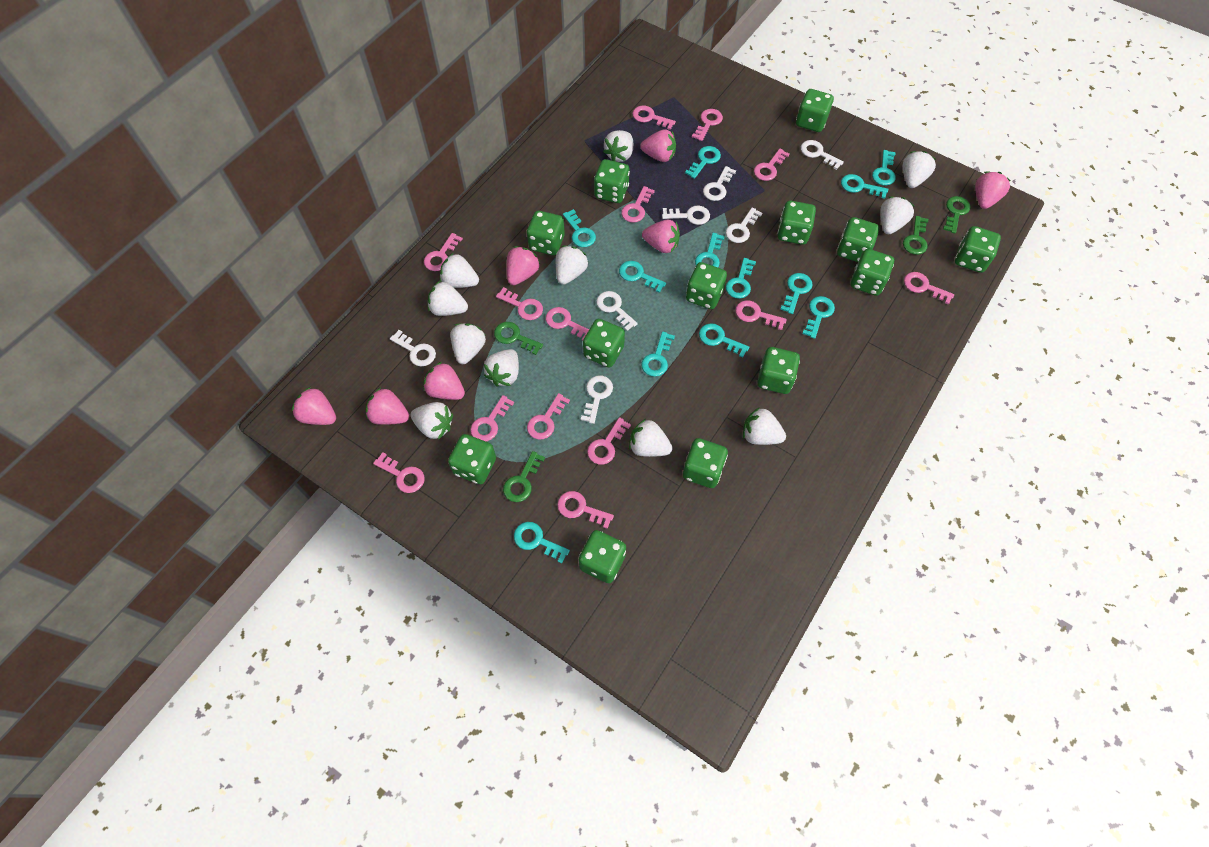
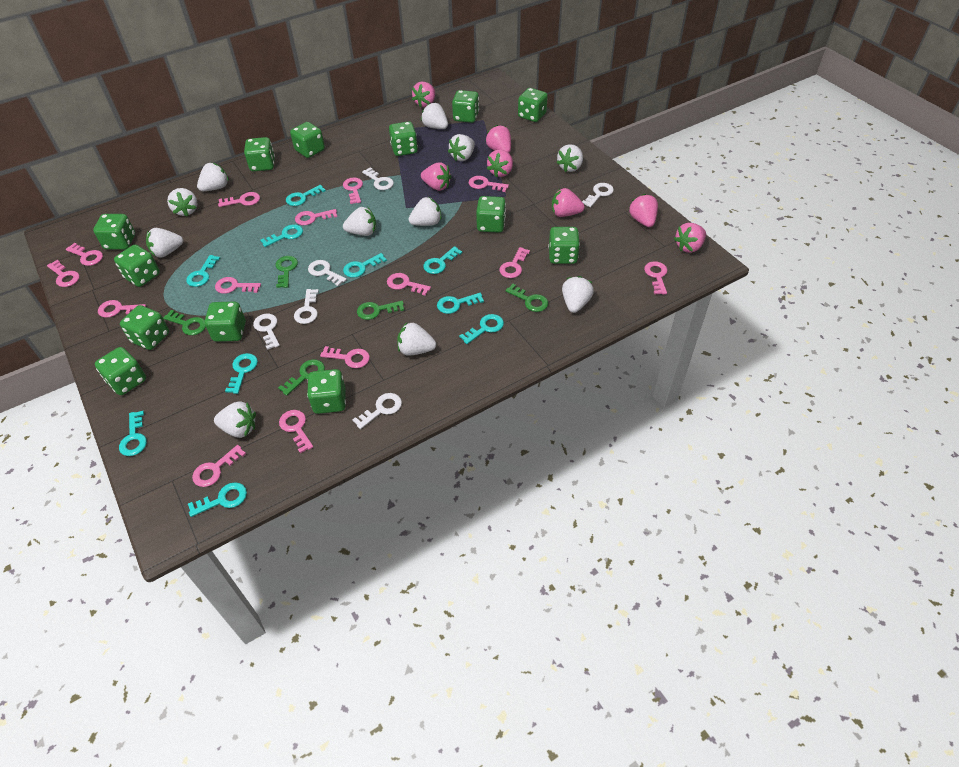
green key: [494,322,543,355] [503,451,545,502] [903,216,928,255] [943,196,971,233] = 4 -> [163,310,206,335] [276,256,298,288] [278,359,325,396] [357,301,404,320] [505,284,548,312] = 5
turquoise key: [514,522,570,563] [563,209,596,247] [619,261,666,293] [641,332,675,377] [685,146,721,179] [695,233,725,267] [699,323,749,358] [726,258,756,299] [780,273,812,314] [802,296,835,339] [841,174,888,199] [872,150,896,185] = 12 -> [119,411,147,456] [186,255,220,287] [188,482,247,517] [225,353,258,394] [260,224,303,247] [286,185,326,206] [343,253,387,278] [423,246,462,274] [437,293,484,314] [459,314,504,344] = 10
white key: [390,330,436,366] [581,376,613,424] [596,291,638,331] [662,206,710,225] [703,166,736,201] [726,207,762,243] [801,140,844,170] = 7 -> [253,314,280,350] [294,289,319,324] [308,260,347,286] [352,393,402,429] [362,167,394,190] [582,183,614,207] = 6

